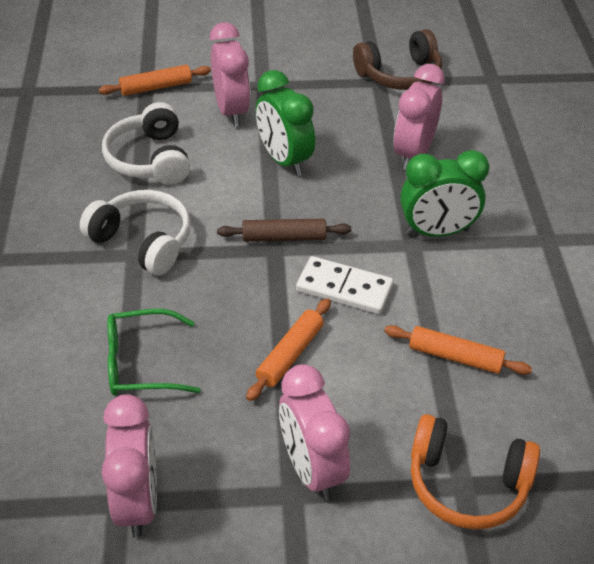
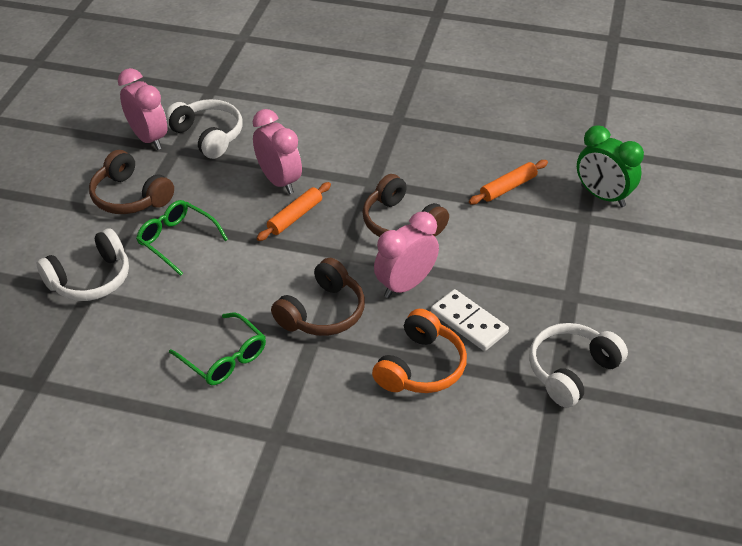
brown headphones: [353,29,442,90] = 1 -> [89,150,174,214] [271,258,365,336] [362,174,449,237] = 3
brown rolling pin: [217,219,351,242] = 1 -> none = 0
green clock: [256,70,315,176] [400,150,489,237] = 2 -> [577,125,644,207] = 1
green glasses: [107,309,201,396] = 1 -> [136,200,228,276] [169,313,266,385] = 2
orange rolling pin: [99,65,211,96] [246,298,331,401] [384,325,532,375] = 3 -> [257,182,331,241] [469,160,548,205] = 2
pink clock: [101,394,157,538] [210,22,251,127] [279,364,350,501] [393,64,445,170] = 4 -> [118,68,167,150] [253,109,302,194] [374,212,439,298] = 3
white headphones: [79,190,191,276] [102,102,190,185] = 2 -> [37,228,129,301] [165,99,243,159] [529,323,628,408] = 3

